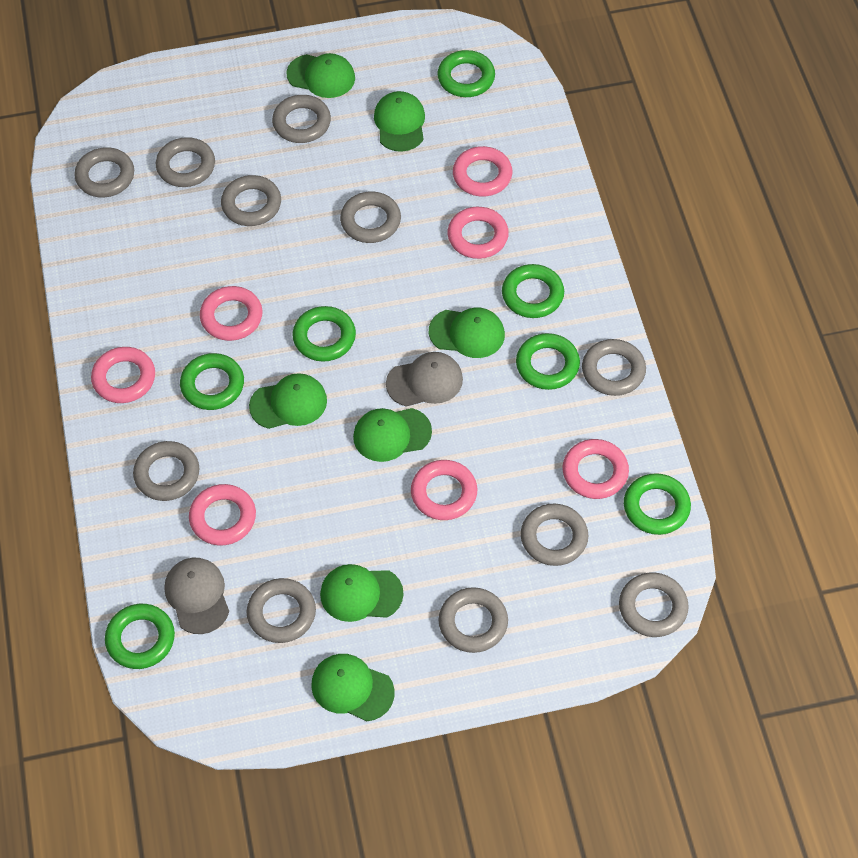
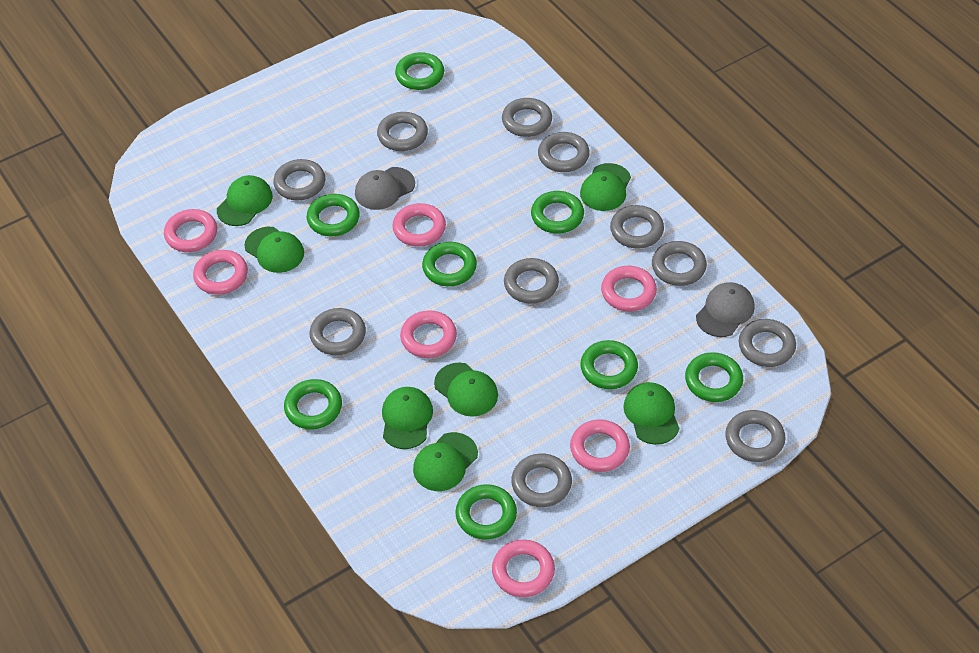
green ring: [105,604,175,669] [180,353,244,410] [293,306,356,361] [437,50,495,97] [502,264,564,318] [516,333,580,390] [624,473,691,535] = 7 -> [284,379,342,429] [307,194,360,236] [395,52,444,90] [422,242,477,286] [456,484,517,540] [531,191,584,234] [580,340,638,389] [685,352,743,402] = 8

